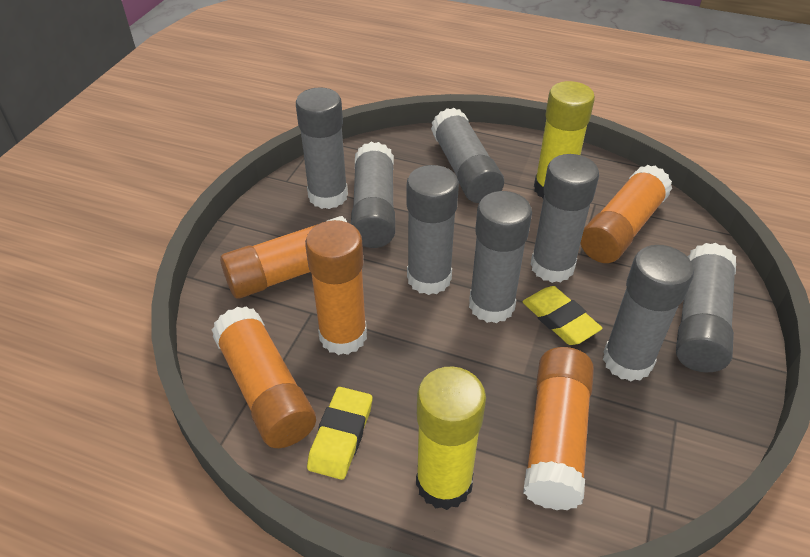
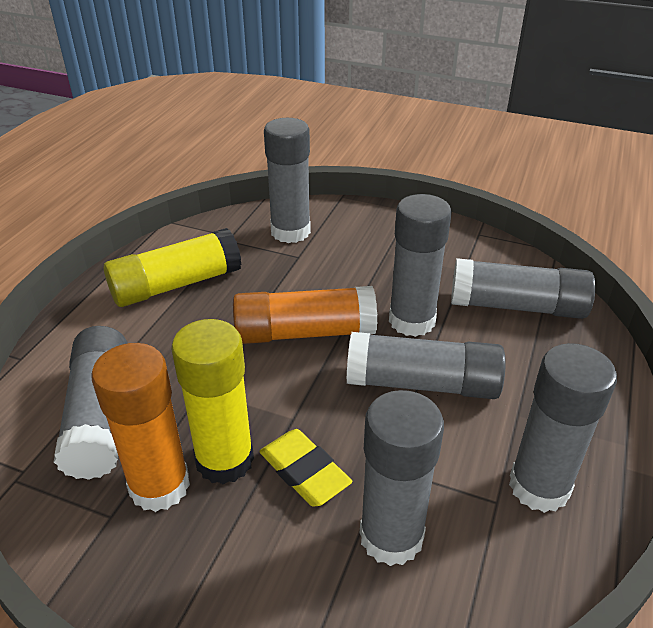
grey glue stick: [296,87,348,209] [351,142,395,248] [407,165,459,295] [431,108,504,203] [469,191,532,323] [530,154,599,283] [603,245,694,381] [676,243,736,372] = 8 -> [54,326,127,480] [264,118,311,243] [346,332,506,399] [360,390,444,566] [389,194,452,337] [451,258,596,319] [509,343,617,513] = 7
orange glue stick: [212,306,316,448] [220,216,347,299] [305,220,367,355] [523,347,594,510] [580,165,672,263] = 5 -> [91,343,190,512] [233,286,377,344] = 2
yellow eraser: [307,387,372,480] [522,286,603,345] = 2 -> [259,429,352,506] = 1

